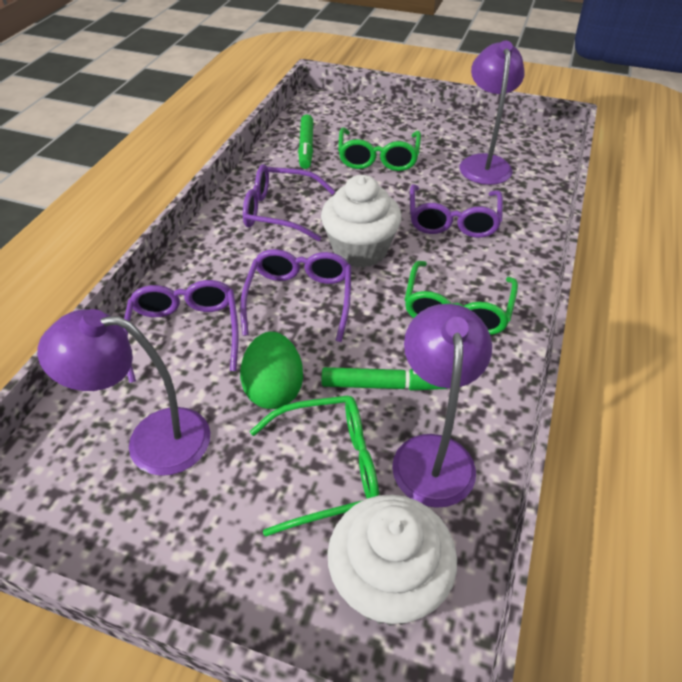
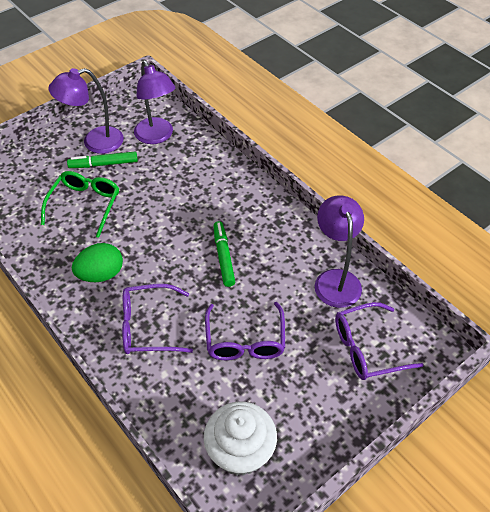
green glasses: [250,395,379,537] [338,127,421,171] [404,261,518,335] = 3 -> [41,171,119,238] = 1
purple glasses: [123,280,238,383] [240,249,351,342] [243,164,335,241] [410,184,503,238] = 4 -> [122,284,193,354] [205,302,285,360] [335,302,424,380] = 3
white cupcake: [321,175,401,268] [327,495,457,626] = 2 -> [204,402,277,476] = 1

